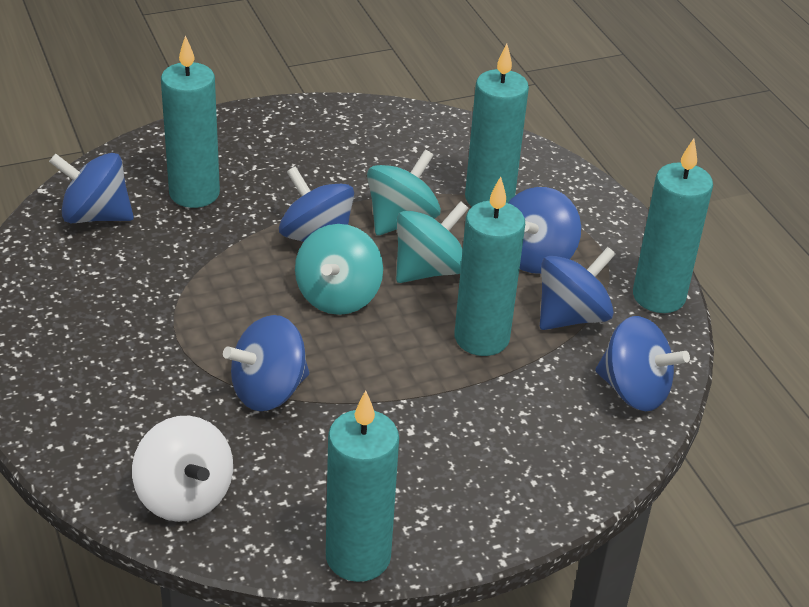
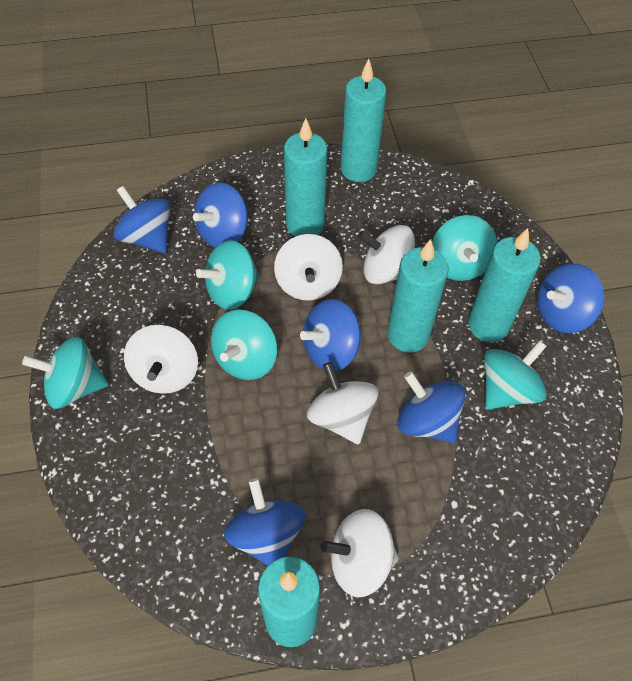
turquoise spinning top: [295,224,383,315] [367,150,441,236] [396,201,468,283] = 3 -> [22,337,109,409] [196,240,260,310] [211,310,277,380] [432,215,497,281] [484,340,547,410] = 5
white spinning top: [132,416,233,522] = 1 -> [124,325,198,394] [274,234,343,301] [307,362,379,444] [321,509,399,598] [358,225,415,284] = 5

